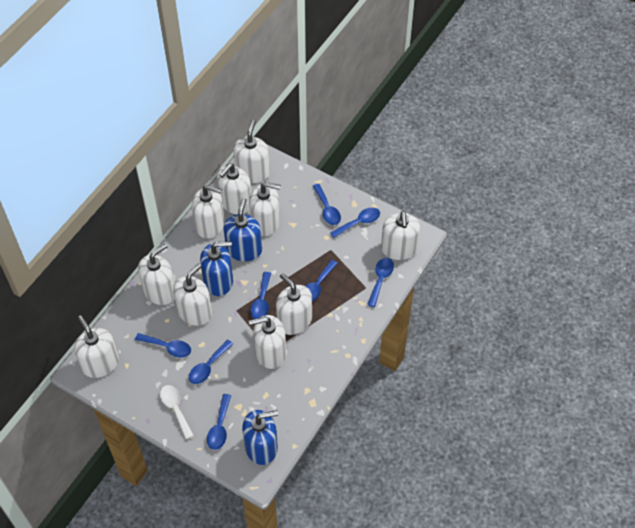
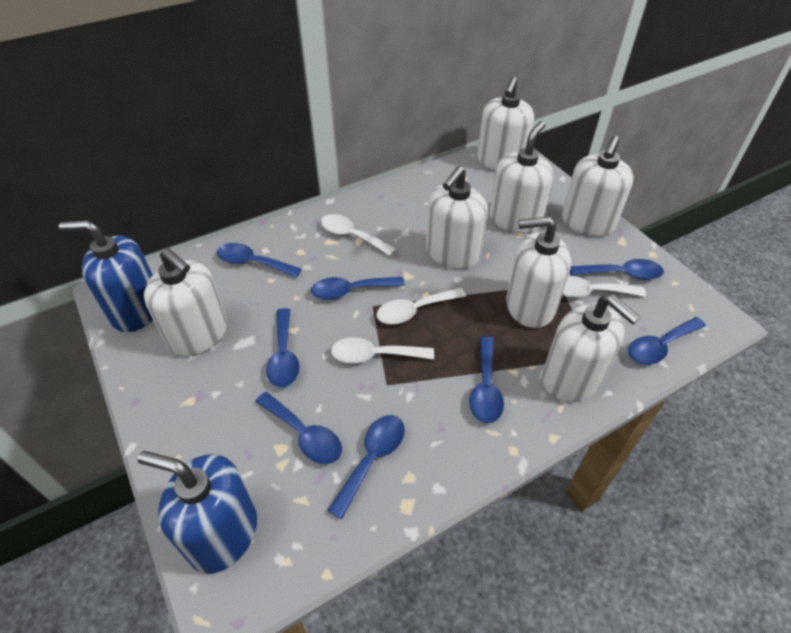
blue soap dispenser: [200,241,233,296] [223,198,262,261] [242,410,278,465] = 3 -> [59,220,153,332] [138,451,257,574] = 2
white soap dispenser: [74,315,119,378] [138,244,175,305] [173,263,212,326] [192,185,225,239] [217,163,251,214] [233,120,270,183] [249,182,281,236] [249,315,286,369] [276,273,312,335] [381,211,420,260] = 10 -> [144,248,227,356] [426,166,488,269] [477,77,534,171] [489,121,554,234] [506,217,571,328] [542,295,640,402] [562,136,634,236] = 7
white spoon: [160,385,194,439] = 1 -> [321,214,396,256] [331,337,434,363] [376,288,466,324] [562,276,646,298] = 4

